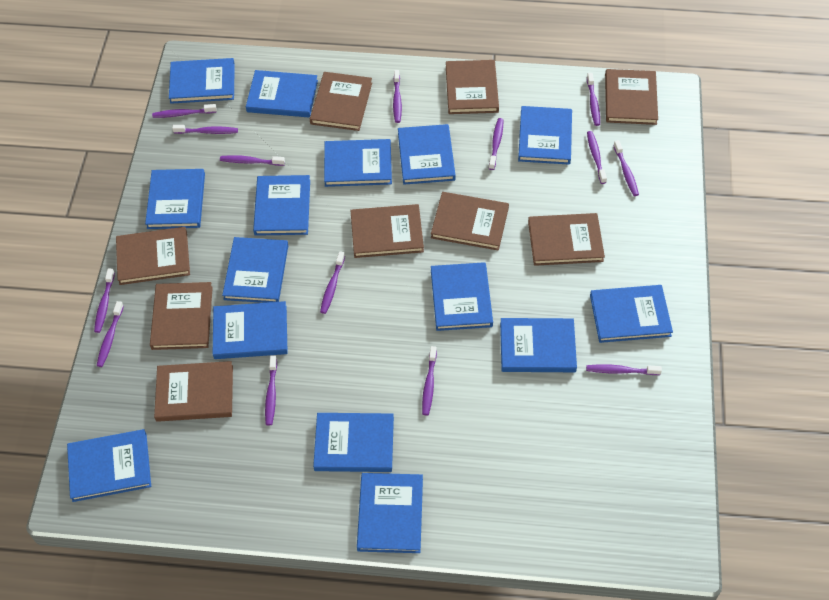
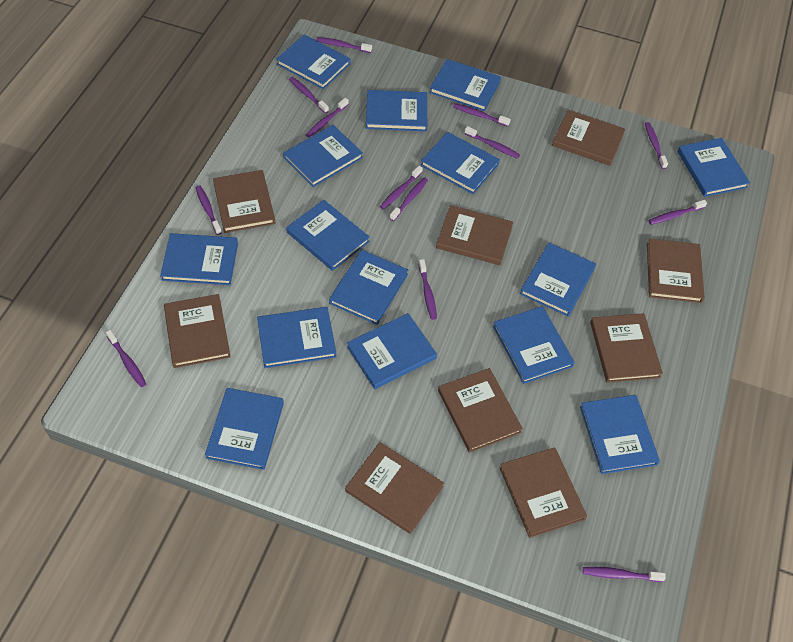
purple toothbrush: [94,268,115,333] [97,301,124,367] [152,104,217,118] [172,125,238,134] [220,155,285,166] [265,356,277,425] [320,251,345,314] [393,70,402,123] [422,346,437,416] [489,118,503,170] [586,364,662,375] [587,73,600,126] [587,131,607,184] [613,140,639,196] = 14 -> [106,330,146,387] [196,185,222,235] [289,77,329,113] [306,98,349,138] [316,37,372,53] [380,166,423,210] [389,177,428,221] [418,259,437,320] [453,103,511,127] [465,126,520,159] [583,567,666,582] [645,122,668,169] [649,200,707,225] = 13

